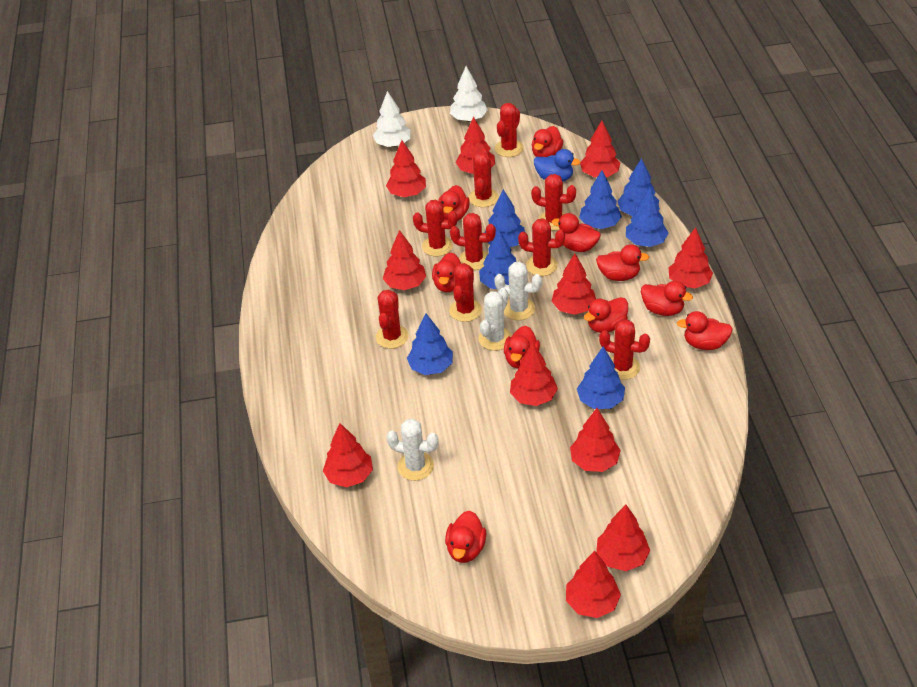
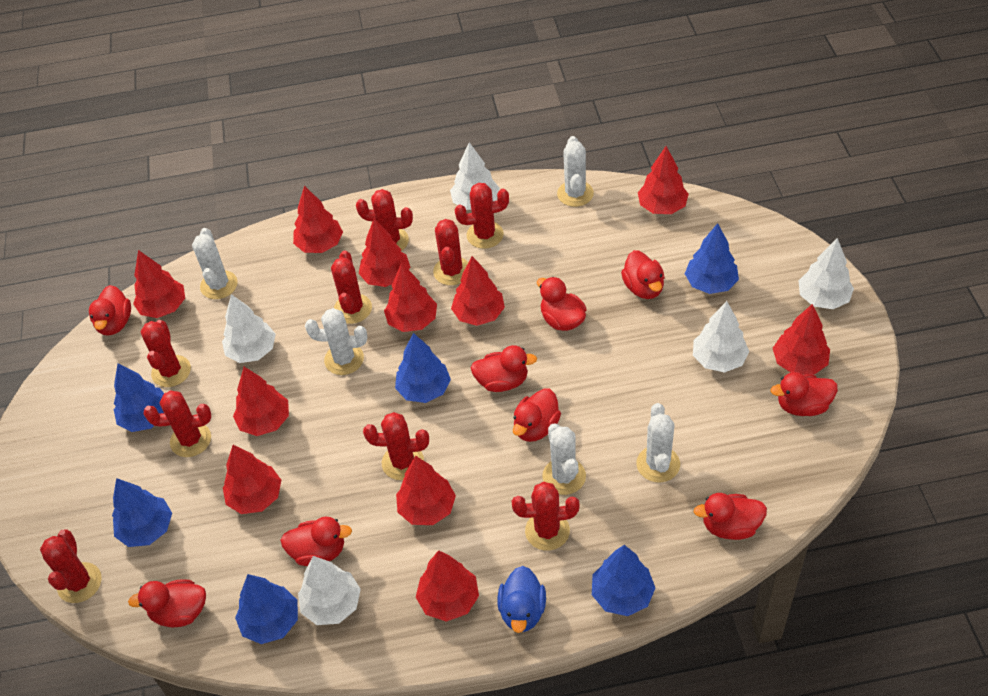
blue tree: [407,313,453,375] [479,230,516,289] [485,189,525,247] [577,346,625,409] [579,170,622,229] [617,158,659,216] [626,188,669,247] = 7 -> [112,478,172,547] [114,363,164,432] [235,574,298,644] [395,333,451,403] [592,545,655,616] [685,223,739,294] = 6
red duck: [432,252,461,292] [438,185,470,221] [445,511,486,563] [504,326,540,369] [532,126,563,157] [552,213,601,252] [584,297,628,333] [596,244,649,281] [641,281,693,316] [677,311,733,350] = 10 -> [89,285,131,336] [128,579,206,627] [280,517,352,566] [471,345,537,392] [513,388,561,442] [537,277,586,331] [621,250,665,299] [694,493,767,540] [771,372,838,416] = 9
white cactus: [386,419,439,481] [479,288,512,351] [494,262,542,320] = 3 -> [192,228,238,299] [305,308,367,375] [542,423,586,495] [557,136,594,207] [636,403,680,483] = 5
white tree: [373,91,411,147] [450,66,488,122] = 2 -> [222,294,276,363] [298,556,361,625] [450,142,500,210] [693,301,749,373] [799,238,854,309] = 5

